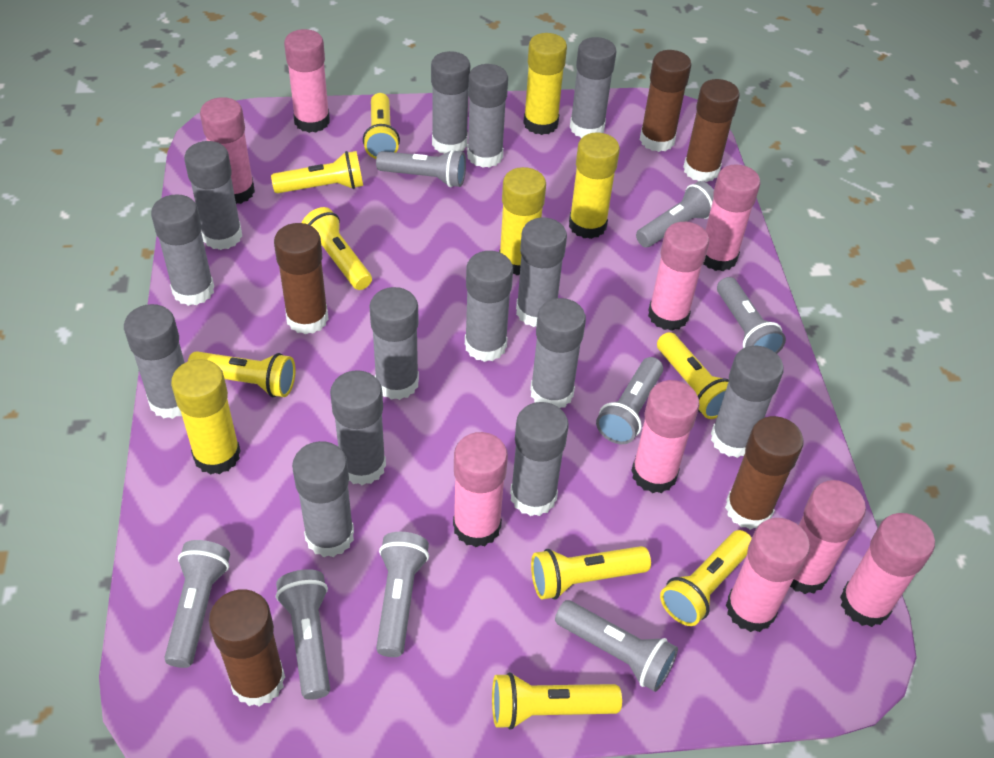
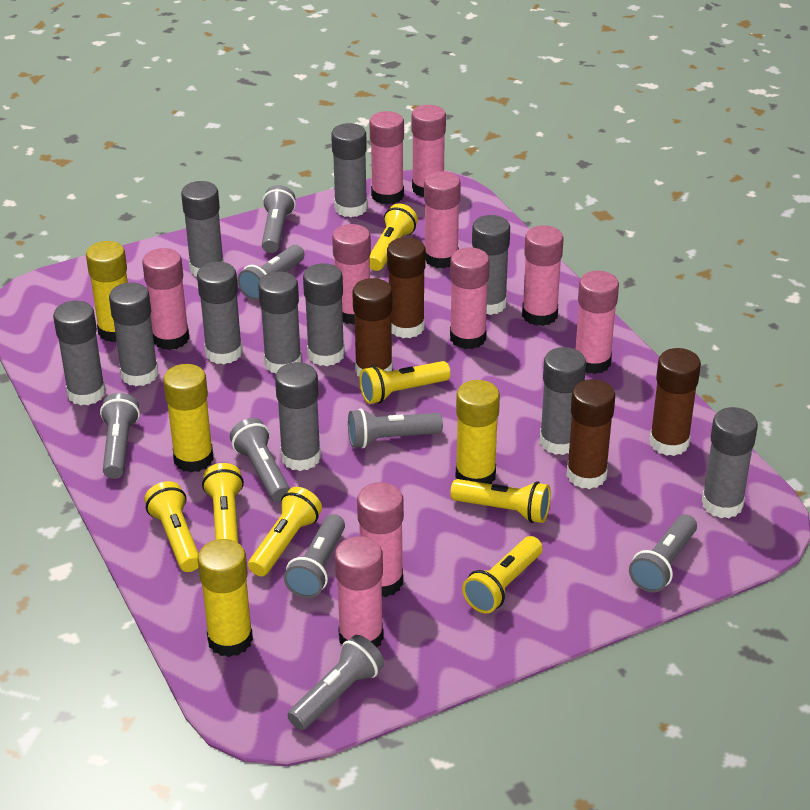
brown glue stick: [209,589,285,707] [274,223,329,334] [640,50,691,152] [683,79,740,182] [725,416,804,530] = 5 -> [352,278,393,376] [387,237,426,338] [566,379,615,489] [650,348,701,456] = 4
grey glue stick: [124,304,185,419] [151,194,214,306] [184,141,242,250] [292,441,354,557] [330,370,386,485] [369,287,419,400] [431,51,470,154] [465,251,513,362] [467,64,508,168] [510,402,569,516] [516,217,567,327] [530,298,586,408] [570,37,616,138] [711,346,784,458] = 14 -> [53,301,106,405] [109,282,158,386] [181,181,224,277] [197,262,243,364] [258,271,302,373] [275,362,321,471] [303,263,345,366] [331,123,368,217] [472,215,510,315] [540,347,586,455] [702,407,758,518] = 11
pink glue stick: [200,97,255,204] [284,29,330,133] [453,432,508,547] [631,380,700,493] [648,222,709,331] [703,164,760,271] [726,518,810,632] [790,480,866,594] [840,513,935,627] = 9 -> [142,248,189,350] [332,224,371,325] [335,536,384,647] [357,482,404,597] [369,111,404,205] [412,105,446,197] [424,171,461,268] [450,247,490,349] [522,225,564,326] [575,271,619,374] = 10
yellow flashlight: [188,351,295,397] [271,151,363,193] [302,207,372,290] [363,93,400,159] [492,672,622,730] [531,546,651,600] [657,332,729,419] [660,530,752,626] = 8 -> [144,481,199,572] [202,463,244,543] [248,487,322,576] [359,361,451,404] [370,204,418,271] [450,479,551,523] [462,536,543,613] = 7

